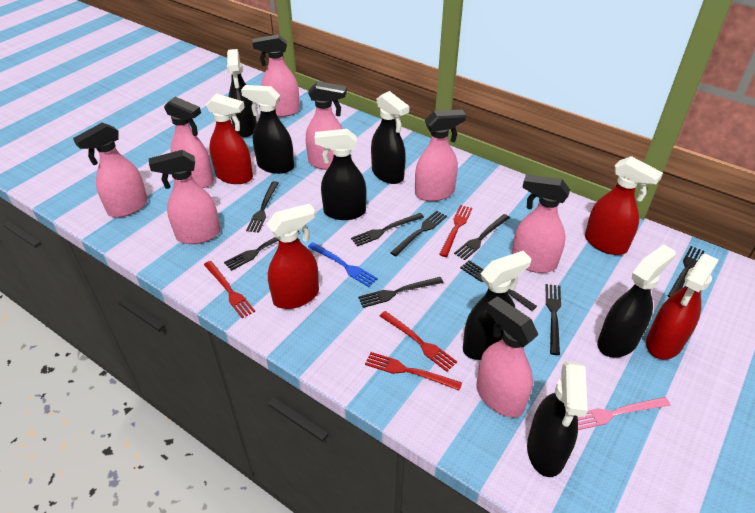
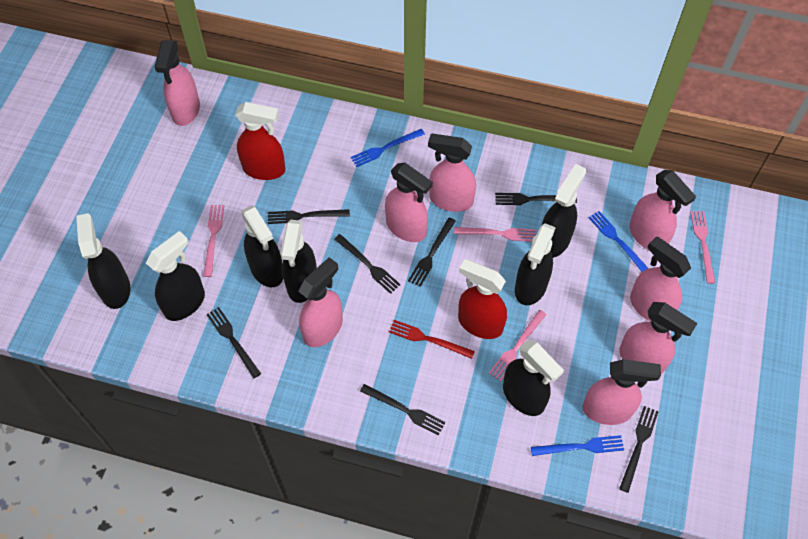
black fork: [224,230,299,271] [246,181,279,233] [351,213,424,247] [358,277,444,308] [390,211,447,256] [454,214,510,260] [460,260,537,311] [546,284,561,355] [668,246,705,297] = 9 -> [206,307,261,379] [268,209,350,224] [334,234,401,294] [360,384,445,435] [408,217,456,287] [495,193,577,205] [619,406,658,493] = 7
blue fork: [308,242,378,287] = 1 -> [351,129,425,167] [531,435,624,456] [589,211,649,272] = 3
pink fork: [578,397,671,430] = 1 -> [203,205,224,277] [454,227,536,242] [489,310,547,381] [690,211,715,284] = 4
red fork: [204,261,255,318] [365,352,462,391] [380,311,457,372] [439,205,472,257] = 4 -> [389,320,475,359] = 1
red spray bottle: [205,93,253,184] [267,204,319,309] [585,156,663,255] [646,254,719,360] = 4 -> [235,102,285,180] [458,259,507,339] = 2

